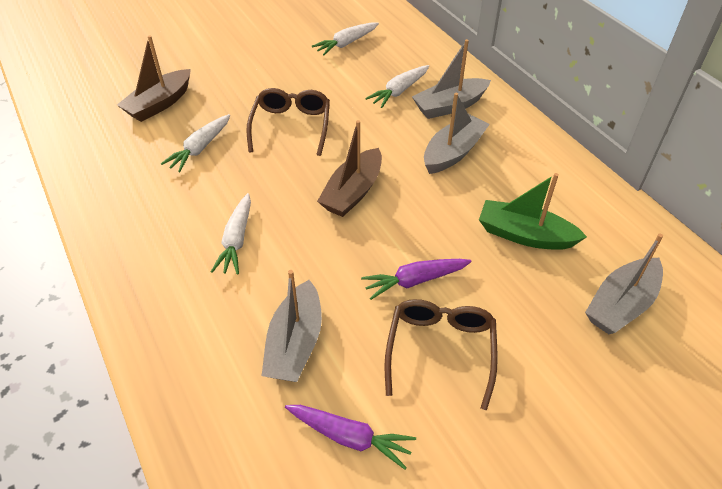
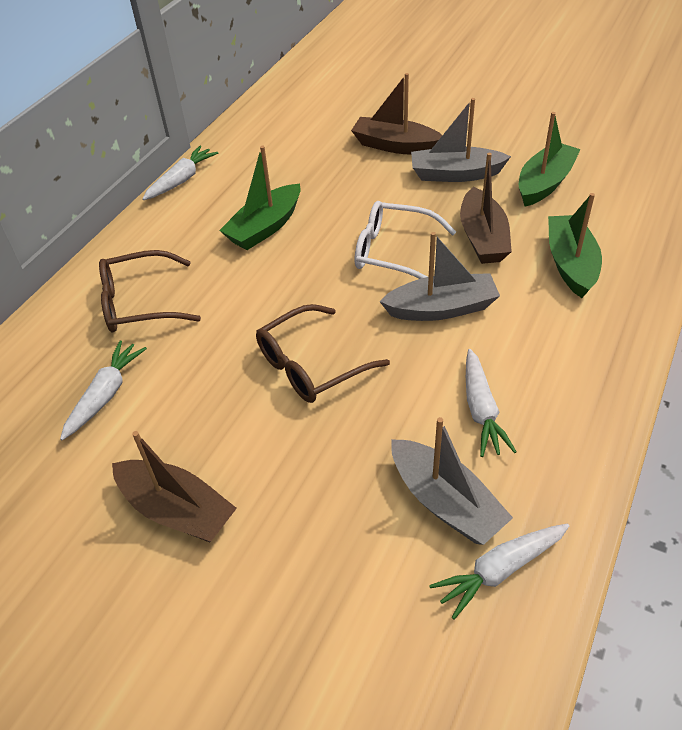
brown boat: [117,35,191,122] [317,120,382,217] = 2 -> [112,431,237,542] [351,73,442,155] [460,153,512,264] = 3
green boat: [479,173,587,250] = 1 -> [219,146,300,250] [519,112,581,206] [548,193,602,298] = 3
grey boat: [261,270,322,382] [412,39,491,119] [424,93,490,174] [585,234,663,334] = 4 -> [379,232,500,321] [391,417,513,545] [411,98,511,182] = 3
purple carrot: [285,405,416,470] [361,259,472,300] = 2 -> none = 0
white glasses: none = 0 -> [355,201,456,279] = 1

